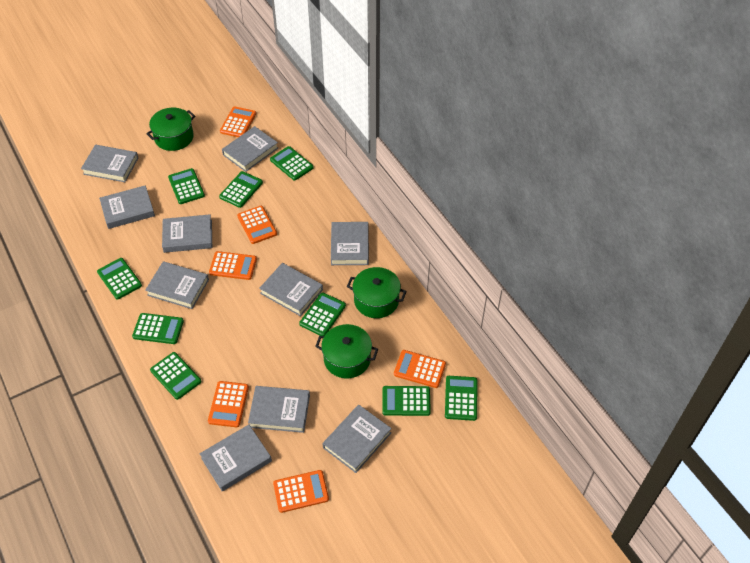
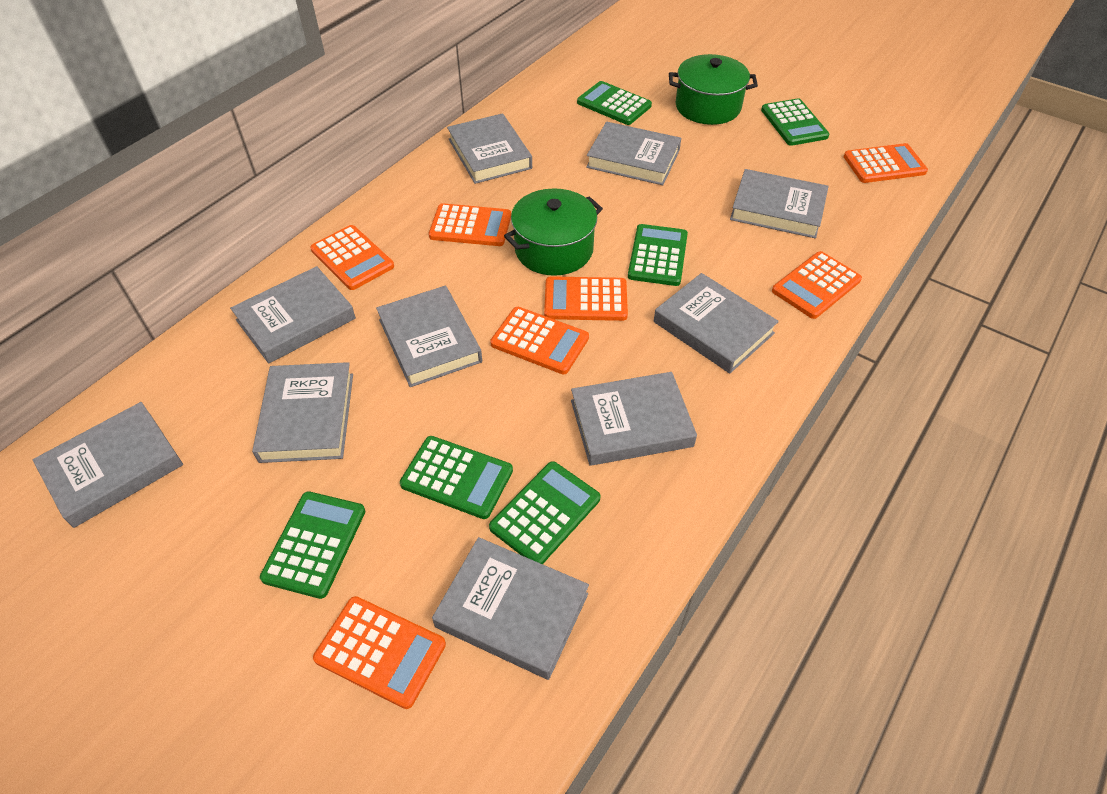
green calculator: [97,258,142,300] [132,313,184,344] [150,352,201,400] [168,168,205,204] [219,171,263,208] [270,146,314,181] [299,292,346,336] [382,386,431,416] [445,376,477,421] = 9 -> [260,491,365,599] [400,436,513,519] [489,461,601,564] [577,81,652,125] [628,224,688,286] [761,98,830,146] = 6
green pot: [146,108,195,151] [315,324,378,378] [347,267,407,318] = 3 -> [504,188,603,276] [669,54,758,125] = 2
orange calculator: [208,381,249,427] [209,251,257,280] [220,106,256,137] [237,206,277,244] [273,470,329,513] [394,350,446,388] = 6 -> [310,225,394,290] [313,596,446,709] [429,203,511,246] [490,307,589,374] [544,276,628,321] [772,251,862,319] [844,143,928,183] = 7

